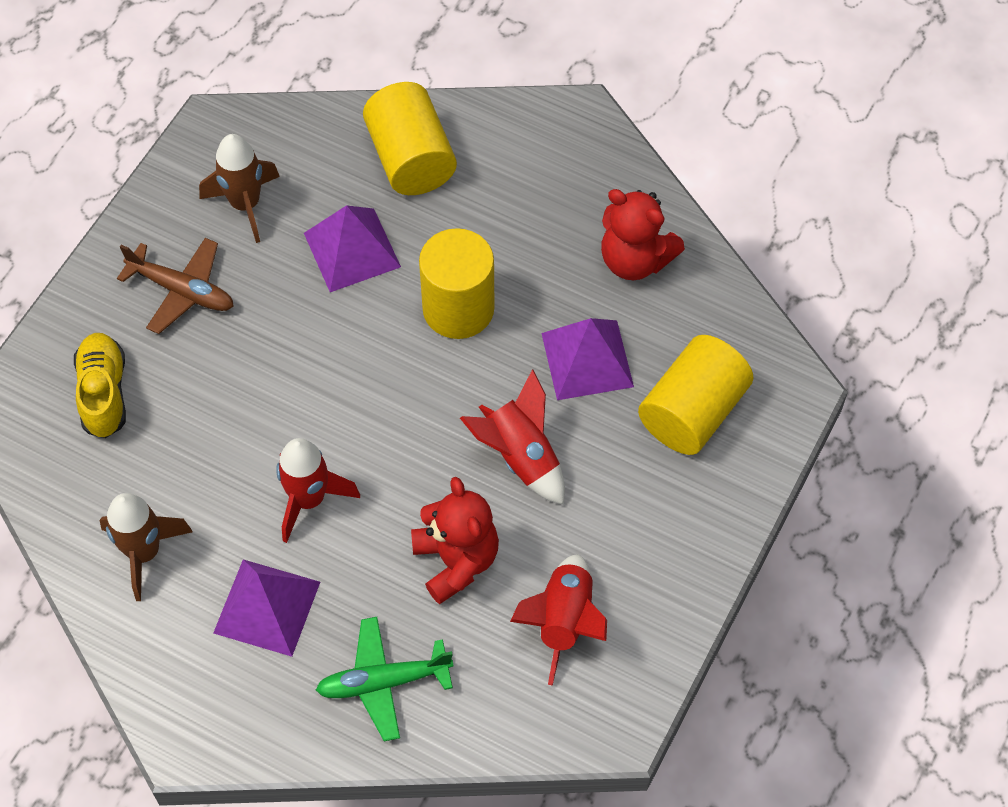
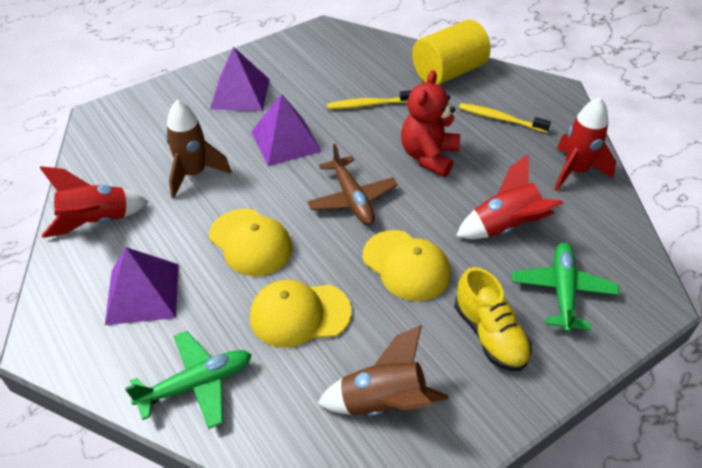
green plane: [316,617,454,741] = 1 -> [125,331,252,429] [512,242,619,333] = 2
red teddy bear: [411,477,499,604] [601,189,685,280] = 2 -> [401,70,460,177] = 1
yellow cap: none = 0 -> [209,209,292,276] [250,280,351,348] [362,230,451,301] = 3
yellow cylinder: [363,82,457,195] [419,228,494,339] [638,335,754,455] = 3 -> [412,20,490,85] = 1
yellow toothbrush: none = 0 -> [327,90,412,109] [459,103,551,133] = 2

